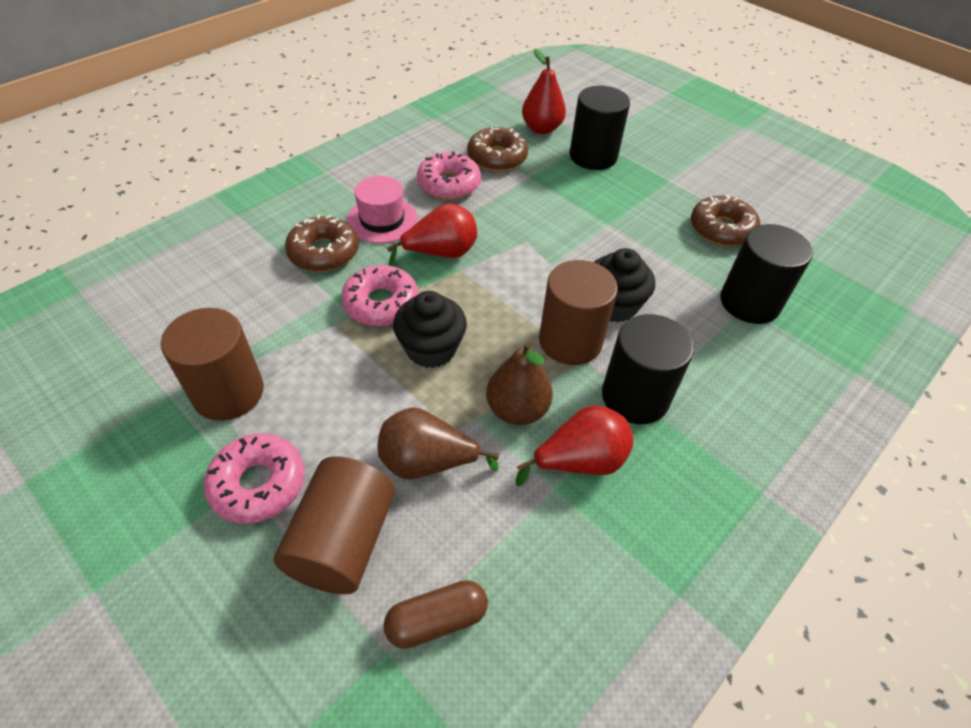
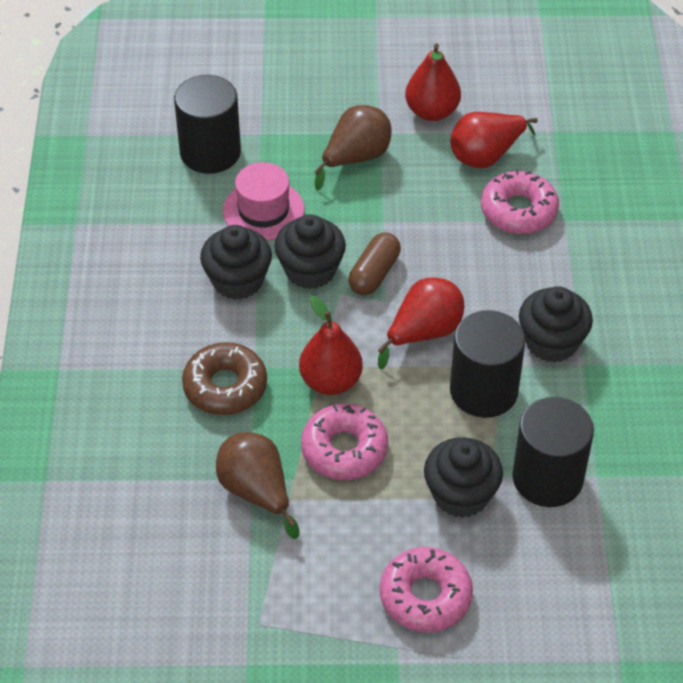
black cupcake: [393,291,467,368] [594,248,655,322] = 2 -> [200,225,272,300] [274,214,346,289] [424,437,503,518] [519,286,593,363] = 4
brown cylinder: [161,308,264,421] [274,456,395,594] [539,260,618,365] = 3 -> none = 0
brown donut: [285,215,359,272] [467,127,528,171] [691,195,760,247] = 3 -> [182,342,267,415] = 1
red pear: [387,203,477,266] [516,405,633,487] [522,49,566,134] = 3 -> [299,296,363,395] [378,278,464,369] [405,43,461,121] [450,112,538,168] = 4

